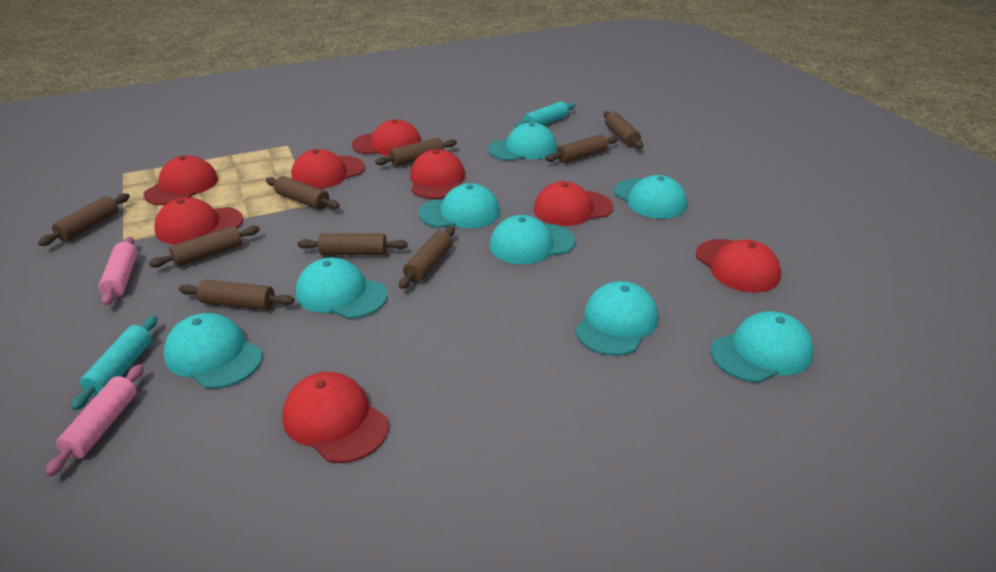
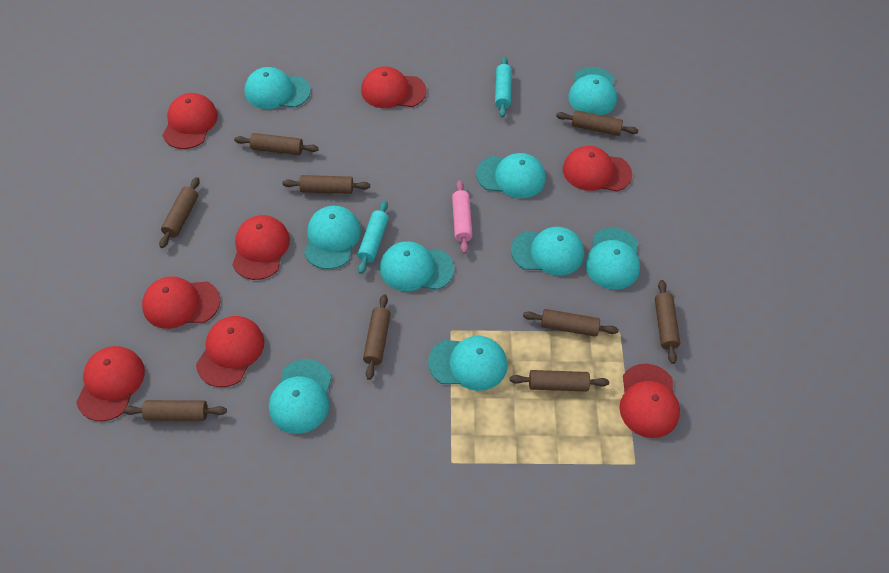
pink rolling pin: [45,364,144,477] [99,237,138,306] = 2 -> [452,180,472,254] = 1
turquoise cap: [163,313,262,389] [296,257,388,319] [419,183,500,228] [488,122,557,161] [489,215,575,264] [575,281,658,356] [614,175,687,219] [711,311,814,383] = 8 -> [245,67,311,109] [269,359,332,434] [304,206,361,269] [380,241,454,291] [428,336,507,391] [476,153,546,198] [511,227,584,276] [568,67,617,115] [585,227,640,290] = 9

